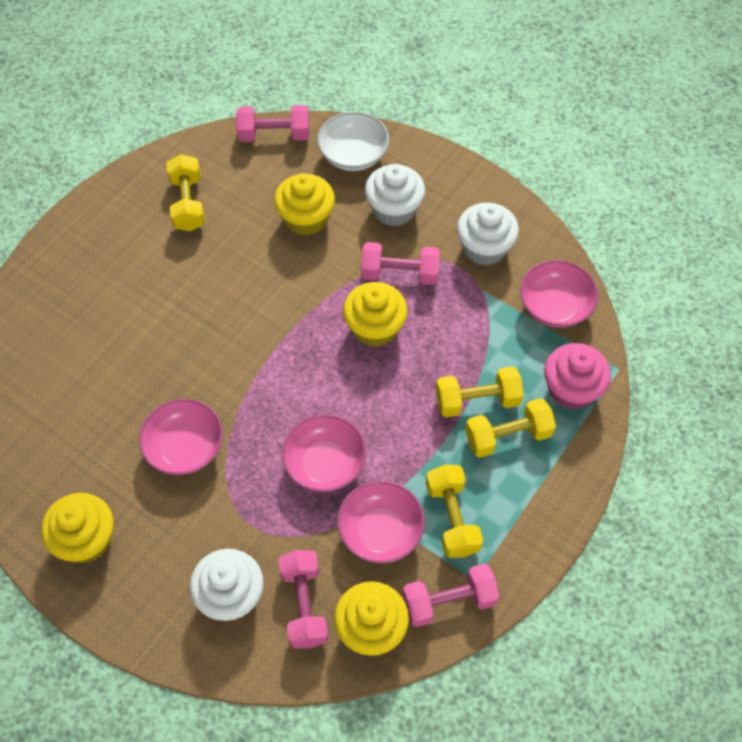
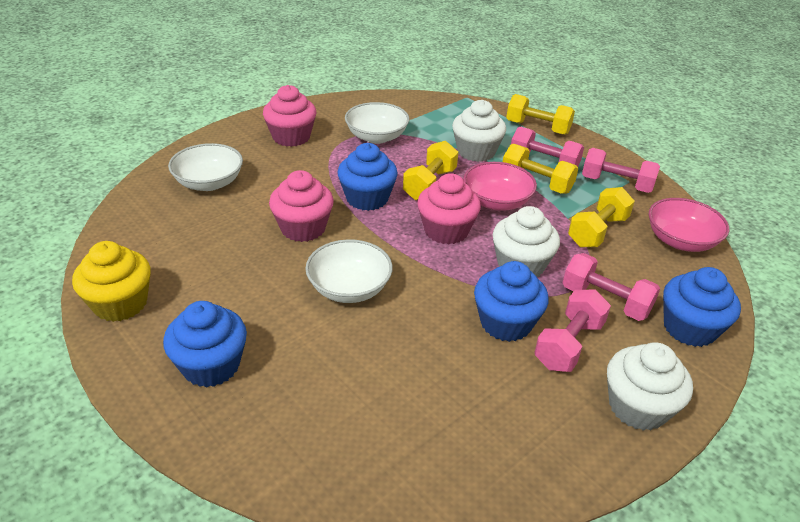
blue cupcake: none = 0 -> [163,301,247,388] [337,143,398,211] [474,261,549,342] [663,267,741,347] = 4
pink bowl: [139,399,223,475] [282,414,366,492] [337,481,425,564] [520,260,598,328] = 4 -> [463,162,537,211] [649,198,729,252] = 2
pink cupcake: [544,343,611,410] = 1 -> [263,85,316,147] [269,170,334,242] [417,173,481,244] = 3
white bowl: [317,112,389,171] = 1 -> [168,143,243,191] [305,239,393,303] [345,102,409,144] = 3
yellow cupcake: [41,493,114,563] [274,173,335,236] [334,581,409,656] [343,282,408,347] = 4 -> [72,241,151,322] = 1

